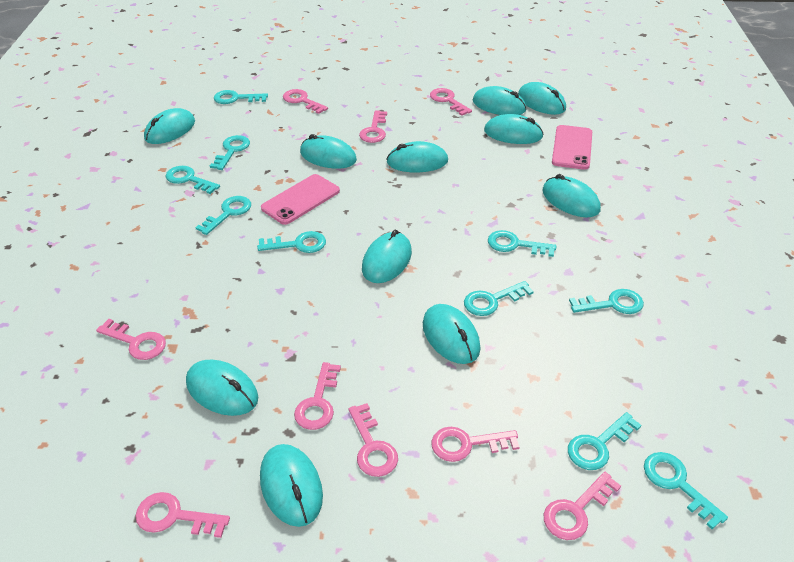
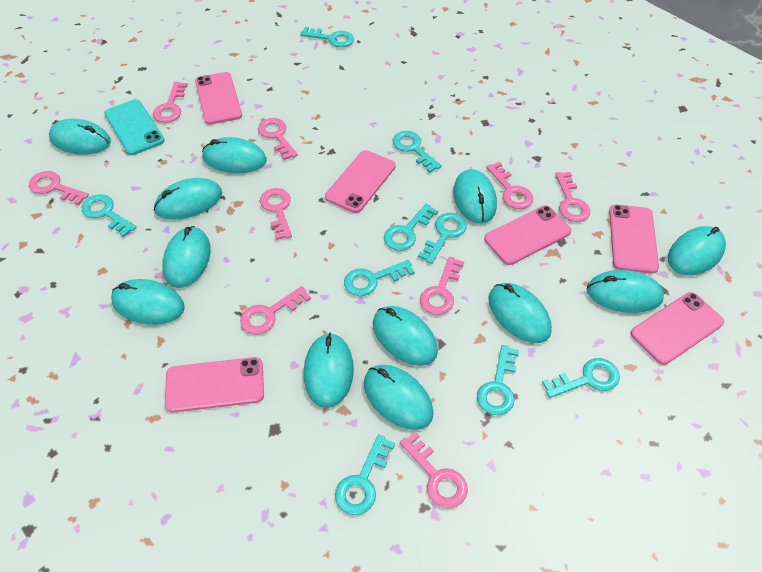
pink phone: [261,174,340,225] [552,125,592,170] = 2 -> [165,357,264,413] [195,72,242,125] [325,150,396,213] [484,205,572,265] [609,205,659,274] [630,292,724,365] = 6
turquoise key: [165,166,220,194] [195,196,251,235] [210,135,250,170] [214,90,268,104] [257,231,326,253] [464,281,534,316] [488,230,556,257] [568,412,641,470] [569,289,644,314] [644,452,728,530] = 10 -> [82,194,137,237] [300,27,354,47] [335,434,395,515] [344,260,415,296] [384,203,438,251] [393,131,442,173] [418,213,467,264] [477,345,519,415] [542,358,620,398] = 9
turquoise mouse: [144,108,195,144] [186,360,258,416] [260,444,323,527] [300,134,357,169] [362,230,412,283] [386,141,448,172] [423,304,481,364] [473,86,526,115] [484,114,544,144] [518,82,566,115] [542,174,601,217] = 11 -> [49,119,111,155] [111,279,185,325] [154,178,222,220] [162,226,211,288] [202,137,267,173] [304,333,354,408] [364,365,433,430] [373,306,438,366] [453,169,497,224] [488,283,552,343] [587,270,664,313] [668,226,726,276] = 12
turquoise phone: none = 0 -> [104,99,165,155] = 1

